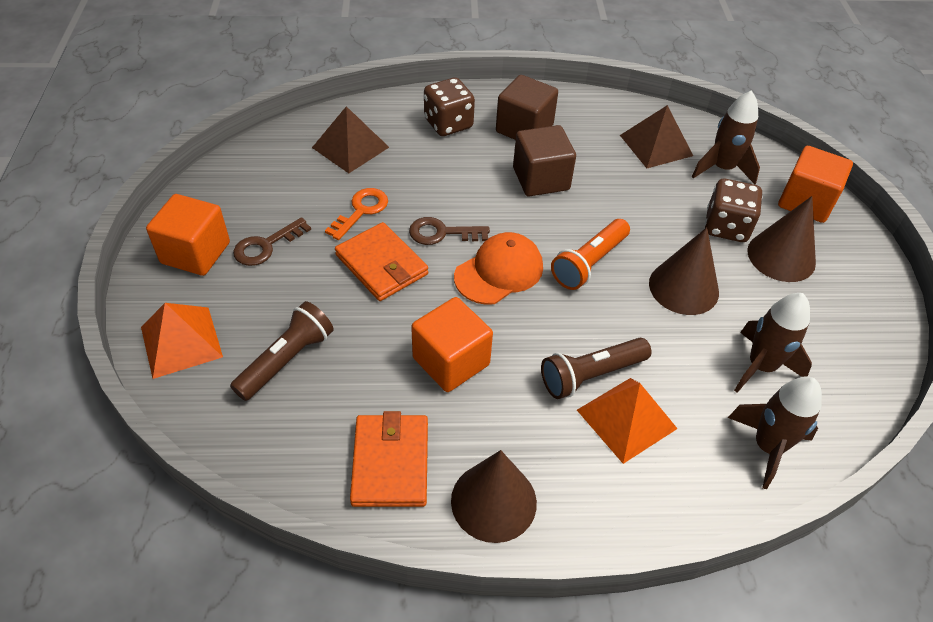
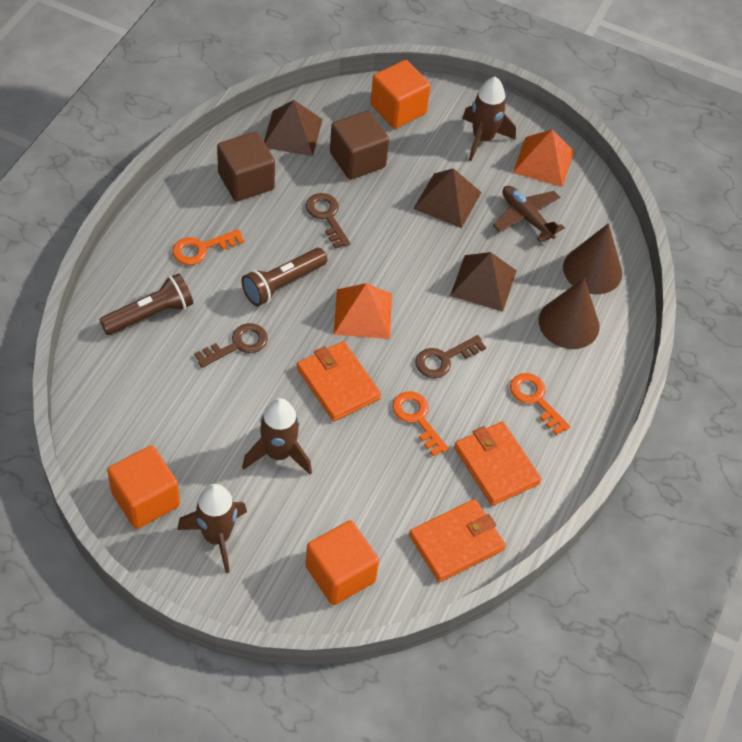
brown cone: [451,450,537,543] [649,227,719,315] [747,196,816,282] = 3 -> [539,278,600,349] [563,223,622,294] = 2
brown dice: [424,78,475,136] [705,179,762,242] = 2 -> none = 0
brown key: [233,217,311,266] [409,217,490,245] = 2 -> [194,323,268,368] [306,193,350,249] [415,335,486,378] = 3
brown plane: none = 0 -> [493,186,565,242] = 1
brown pyramid: [312,106,389,173] [620,105,693,168] = 2 -> [264,100,323,156] [413,168,482,228] [450,252,517,312] = 3
orange cap: [454,232,543,305] = 1 -> none = 0
orange flashlight: [551,219,630,290] = 1 -> none = 0
orange key: [325,188,388,240] = 1 -> [172,229,244,265] [392,391,449,456] [510,373,570,435] = 3
orange wallet: [335,222,428,301] [350,411,428,507] = 2 -> [297,341,381,421] [409,499,506,582] [454,421,541,506] = 3

